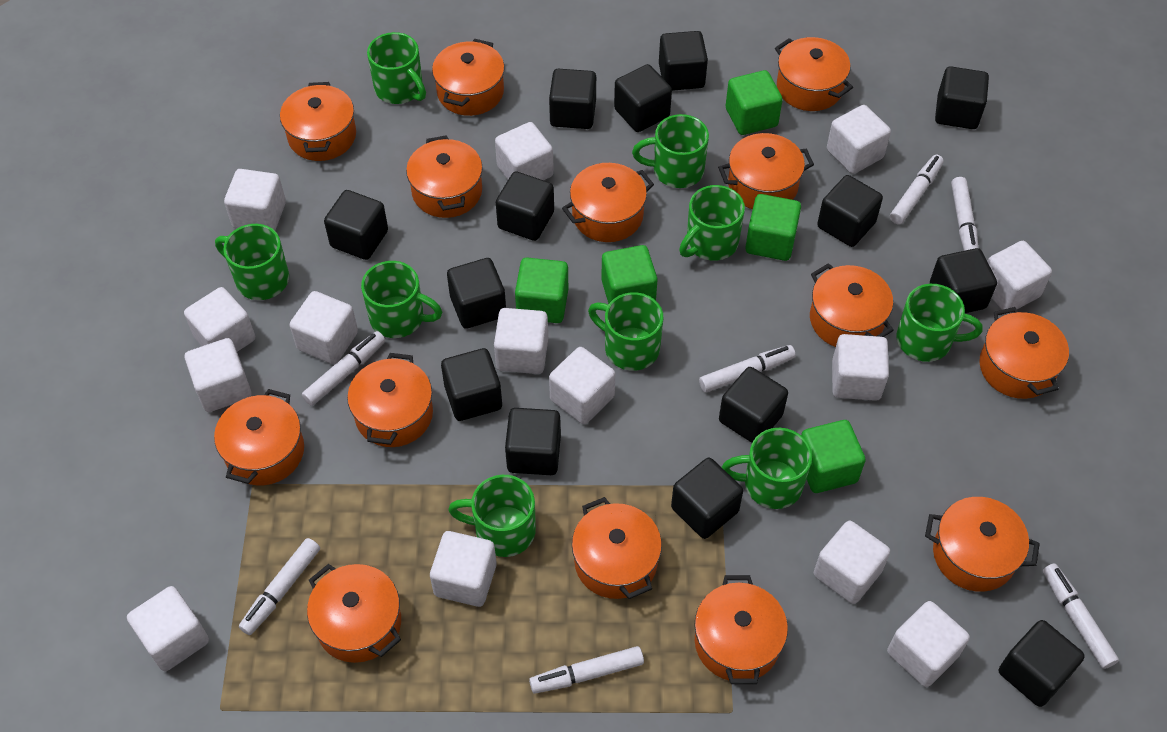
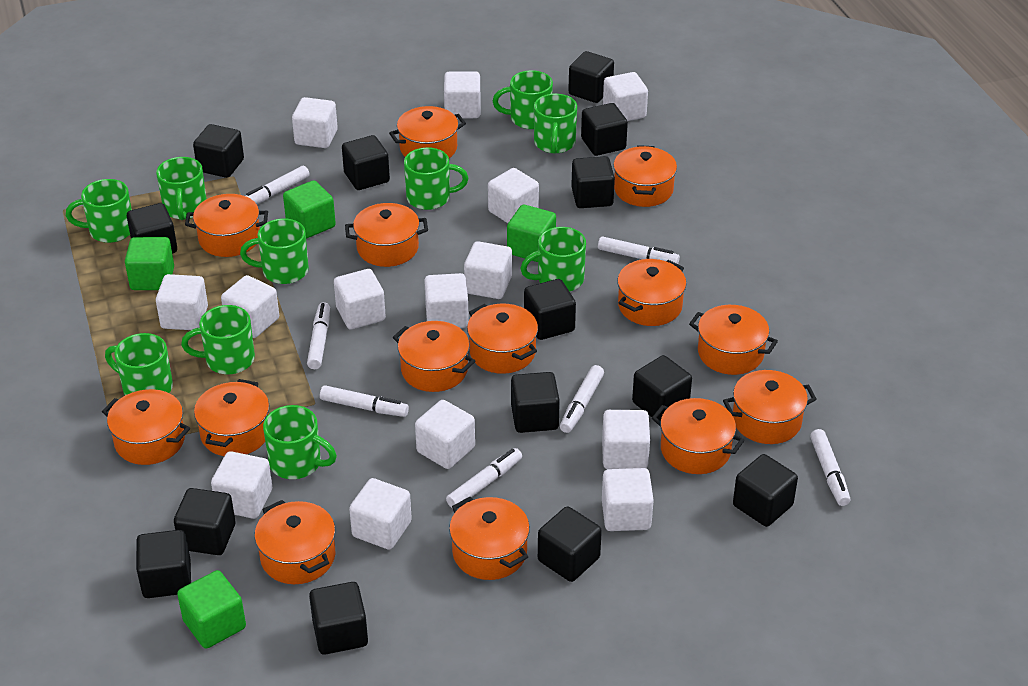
green cube: [515,257,568,323] [601,245,657,304] [726,70,782,135] [745,194,801,261] [801,420,866,493] = 5 -> [125,237,174,290] [177,570,246,649] [283,180,336,239] [507,205,556,262] = 4
green mug: [215,224,289,300] [361,261,442,338] [367,32,426,104] [448,475,536,557] [588,292,663,371] [632,114,709,188] [679,185,745,261] [722,428,812,509] [896,284,983,362] = 9 -> [66,179,132,243] [105,333,173,395] [156,157,206,220] [181,305,255,374] [240,218,309,284] [263,405,337,479] [404,147,468,210] [493,70,553,129] [520,227,586,292] [534,94,577,153] = 10

